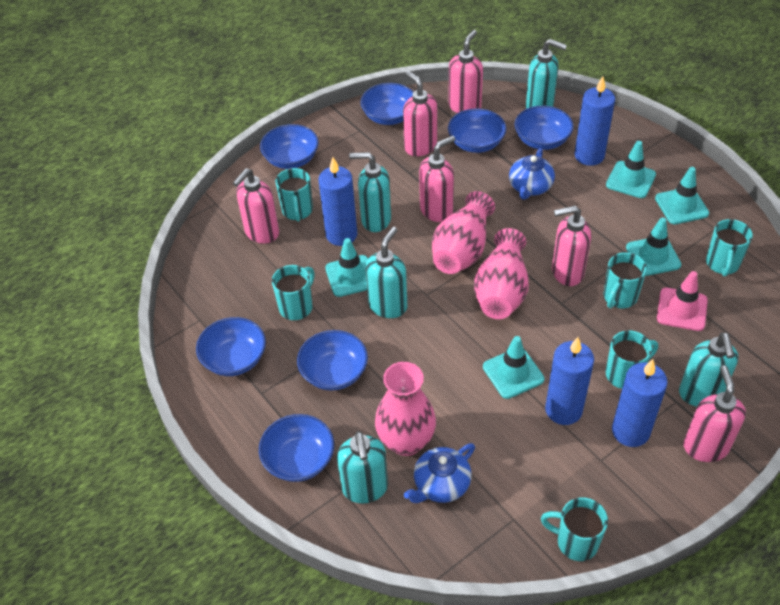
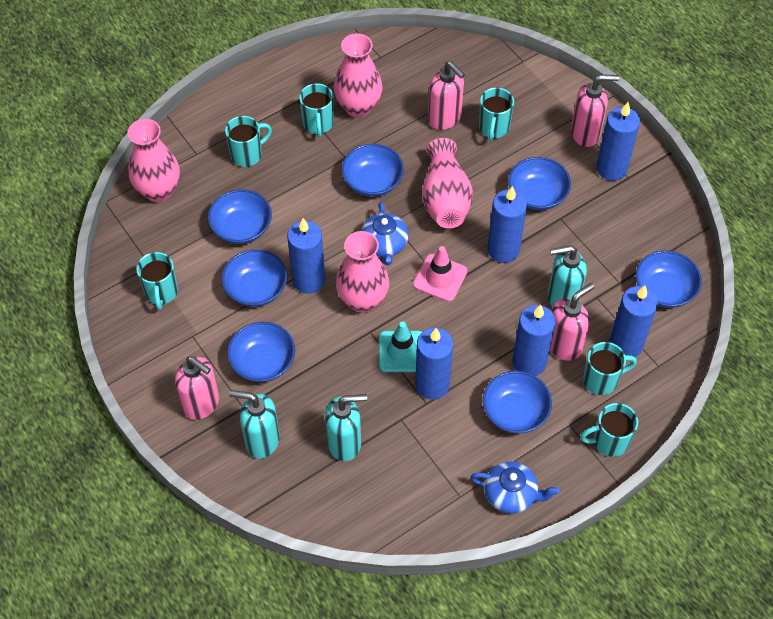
blue candle: [318,157,357,246] [545,337,594,425] [574,76,615,166] [612,359,668,447] = 4 -> [287,218,325,294] [415,328,453,400] [487,186,527,263] [512,305,556,376] [596,102,640,181] [610,285,658,357] = 6
pink soap dispenser: [233,168,279,244] [403,71,437,156] [419,136,455,222] [448,30,483,113] [552,206,591,286] [683,365,746,462] = 6 -> [175,357,219,420] [428,61,465,130] [550,283,594,361] [571,74,619,147] = 4
pink vase: [375,362,436,456] [432,191,495,274] [474,228,529,319] = 3 -> [128,119,180,202] [334,33,383,118] [336,231,389,313] [422,138,473,228] = 4
turquoise soap dispenser: [337,431,388,503] [349,152,391,232] [365,227,407,318] [526,39,567,109] [679,332,738,407] = 5 -> [229,390,280,459] [325,394,367,461] [548,245,587,307] = 3
turquoise traffic cone: [325,238,368,297] [483,336,544,399] [606,141,656,198] [626,217,681,276] [655,167,709,225] = 5 -> [379,321,422,372] = 1

